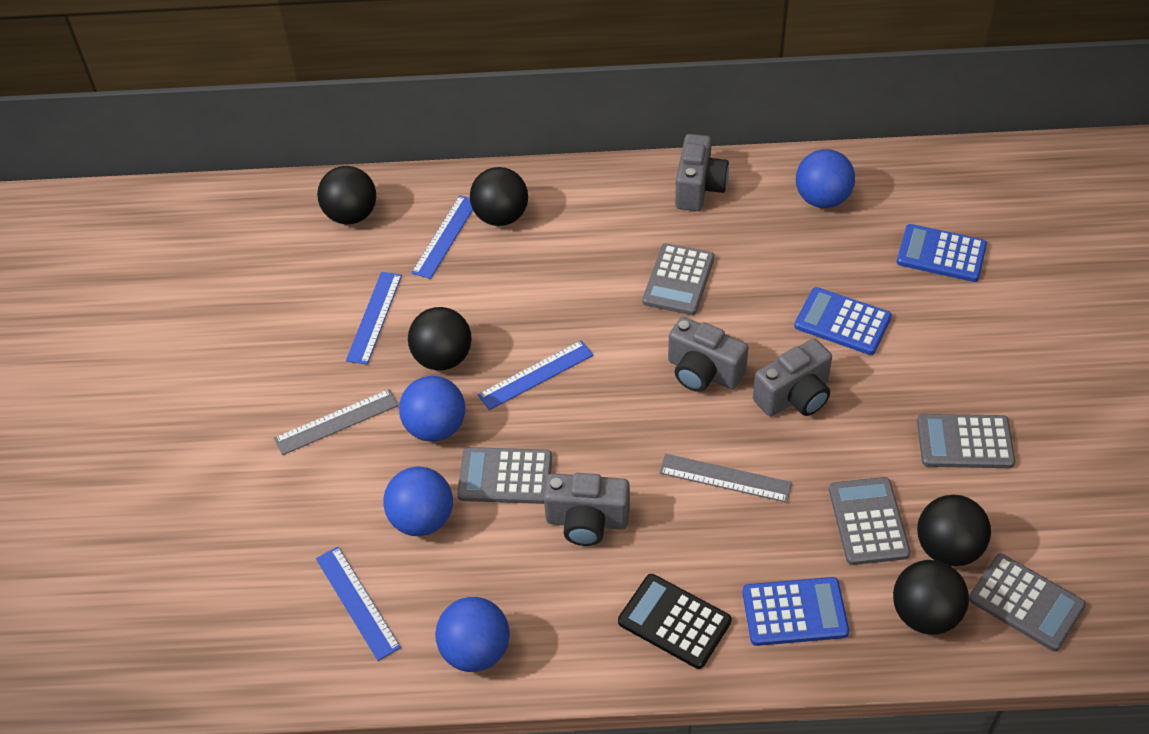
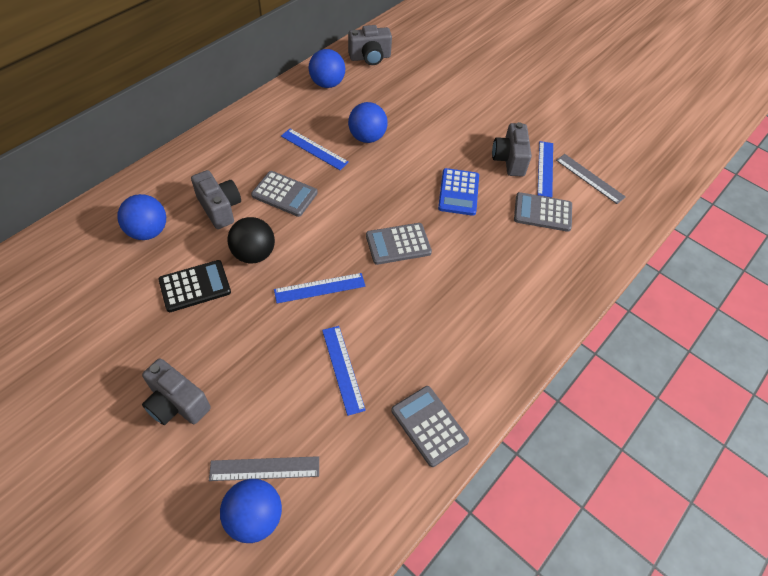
black ball: [317,166,376,225] [408,307,472,371] [470,167,528,226] [893,560,969,635] [917,495,991,566] = 5 -> [227,217,275,264] = 1
blue calculator: [742,577,849,646] [795,287,892,355] [897,224,987,282] = 3 -> [438,168,479,216] = 1
grey calculator: [457,447,552,504] [642,243,714,315] [829,477,911,565] [917,414,1015,468] [969,554,1086,651] = 5 -> [251,171,318,217] [366,223,432,265] [391,386,469,467] [514,192,572,232] = 4

